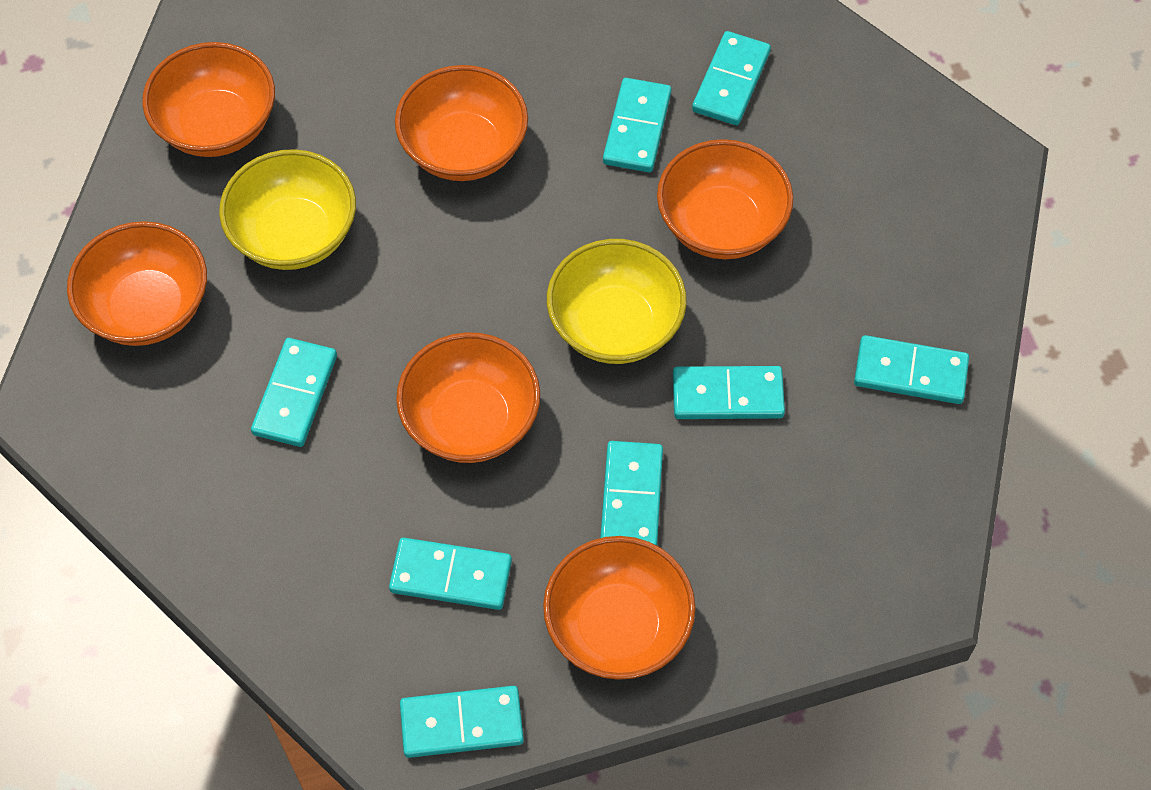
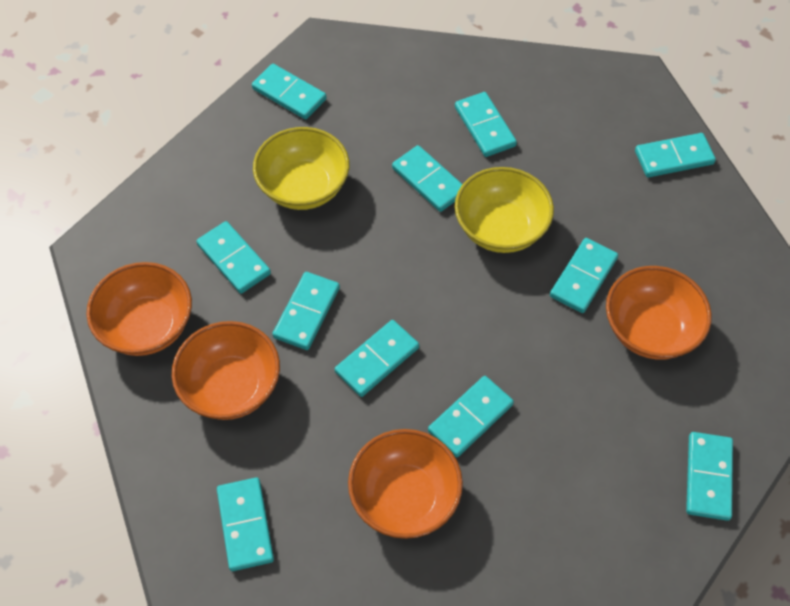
orange bowl: [67,221,207,346] [142,42,275,157] [395,65,528,181] [396,332,540,463] [543,536,696,680] [657,139,793,259] = 6 -> [86,262,192,356] [172,321,280,420] [348,429,463,539] [606,266,712,360] = 4
turquoise domino: [251,338,337,447] [389,538,512,610] [400,686,524,758] [600,441,663,546] [603,78,672,172] [673,366,785,419] [692,31,771,125] [854,335,969,404] = 8 -> [196,221,271,294] [217,478,274,571] [252,64,327,120] [272,272,340,350] [335,320,419,397] [392,145,462,212] [428,376,514,457] [455,92,517,157] [550,238,618,313] [635,133,716,177] [686,432,733,521] = 11

